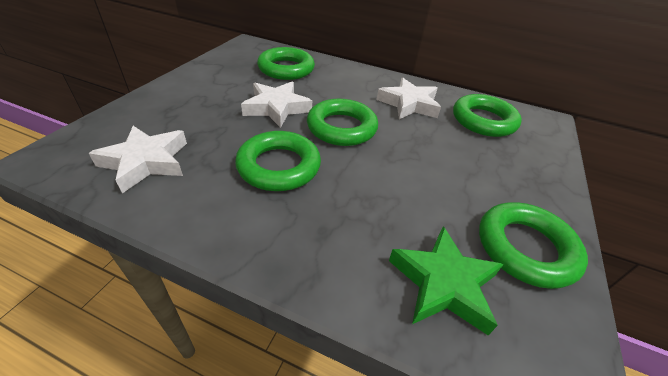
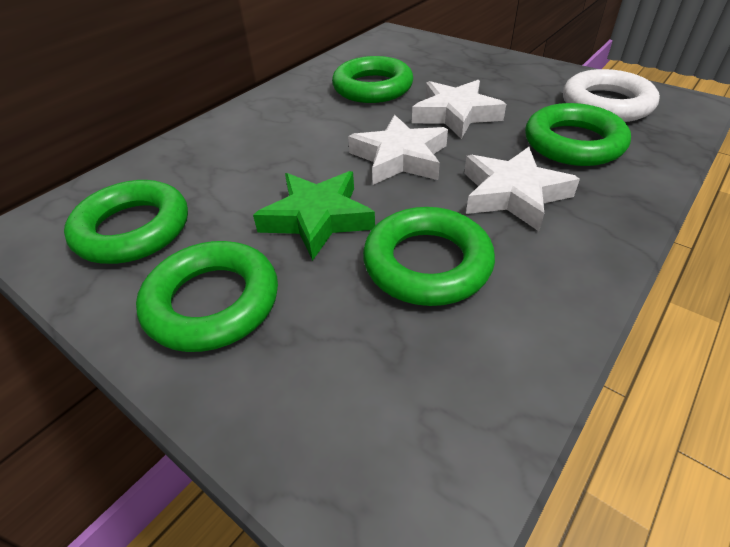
white ring: none = 0 -> [563,69,660,122] = 1

